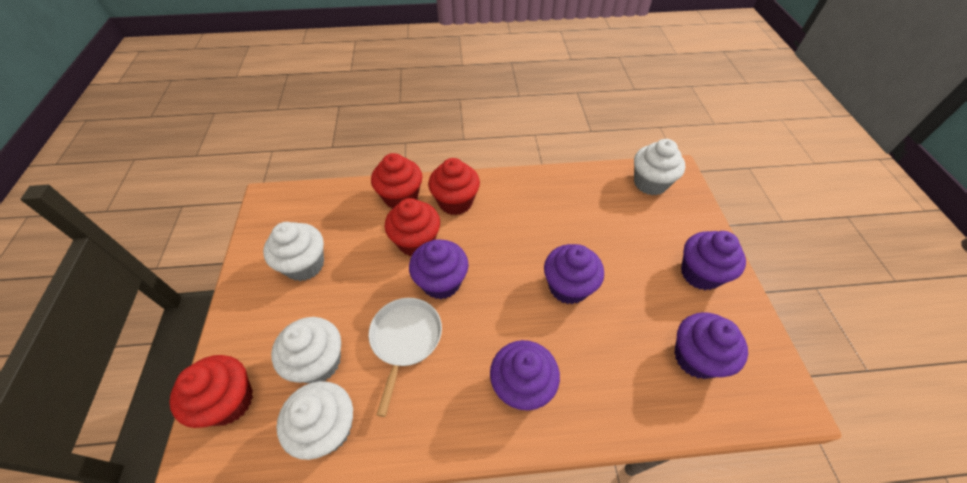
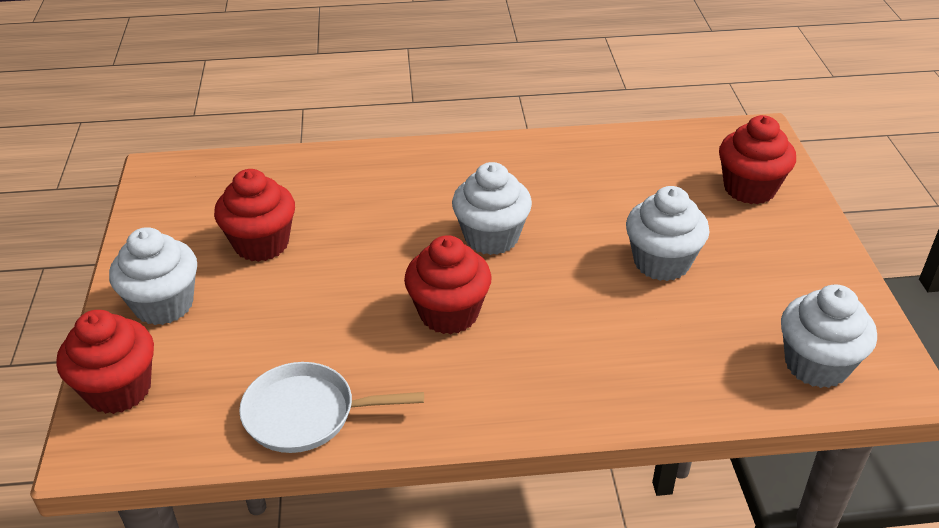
purple cupcake: [409,239,469,299] [490,340,560,410] [544,244,604,304] [674,312,748,379] [681,231,746,290] = 5 -> none = 0

